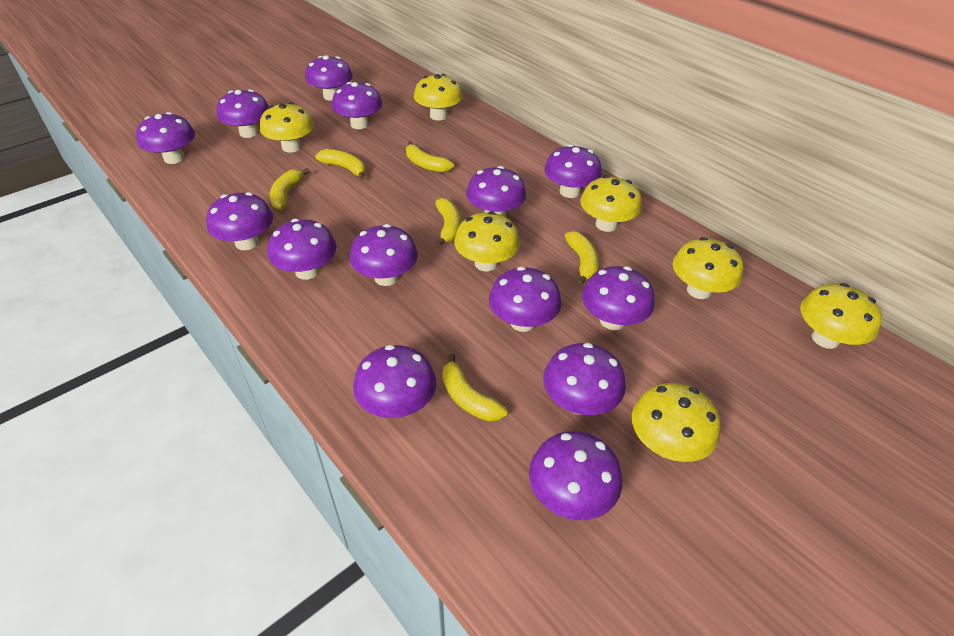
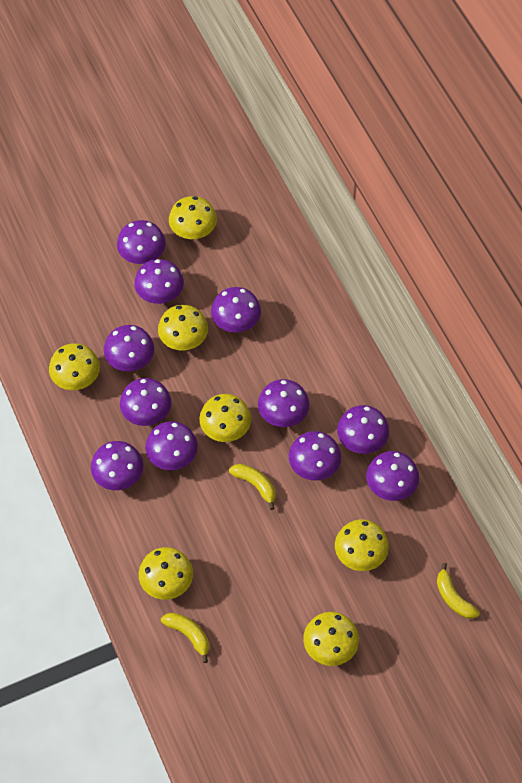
purple mushroom: [136,112,195,164] [206,192,273,250] [217,89,269,138] [268,219,337,280] [305,55,353,101] [332,82,382,129] [350,224,418,286] [353,345,436,418] [466,166,526,217] [489,267,561,332] [529,431,622,520] [543,343,626,415] [544,144,602,198] [582,266,655,330] = 14 -> [91,441,144,490] [104,325,154,371] [117,220,166,264] [120,378,171,426] [134,259,184,304] [145,421,198,470] [211,287,261,333] [258,379,309,427] [289,431,341,480] [337,405,389,454] [366,451,419,501] = 11
yellow banana: [270,168,310,210] [315,149,366,180] [406,141,454,173] [435,198,461,247] [442,354,507,421] [565,231,599,285] = 6 -> [161,613,209,663] [229,464,275,510] [437,563,480,619] = 3

